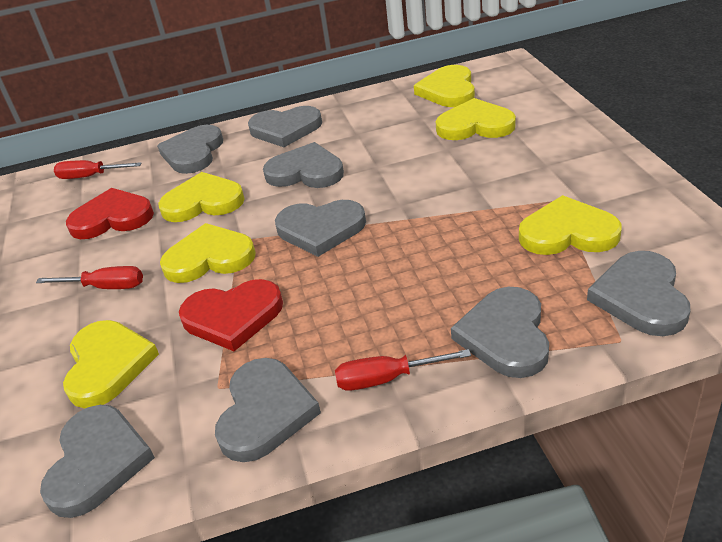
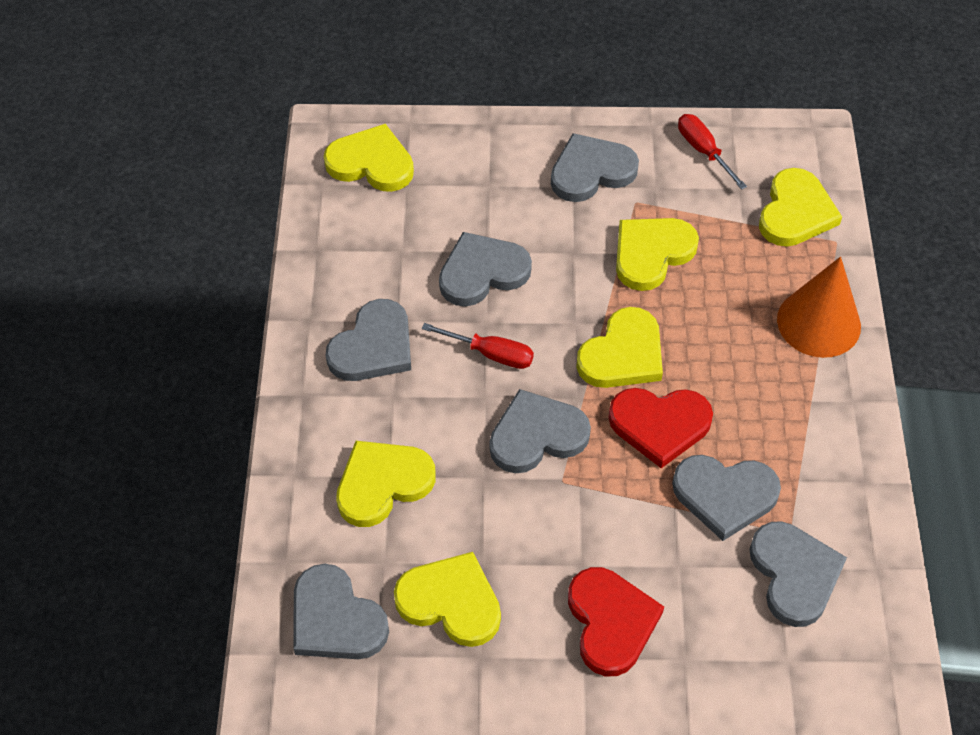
grey heart: [40,405,155,518] [157,125,223,174] [215,358,321,462] [248,106,322,147] [263,142,344,188] [275,200,366,257] [451,287,549,378] [587,251,690,336] = 8 -> [293,563,389,659] [326,299,411,381] [439,232,532,307] [490,389,591,473] [551,133,639,202] [672,455,781,541] [750,522,847,627] = 7
orange cone: none = 0 -> [777,257,861,358] = 1
red screwdriver: [36,266,143,289] [54,160,141,179] [335,349,471,391] = 3 -> [422,323,534,369] [678,114,747,190] = 2

